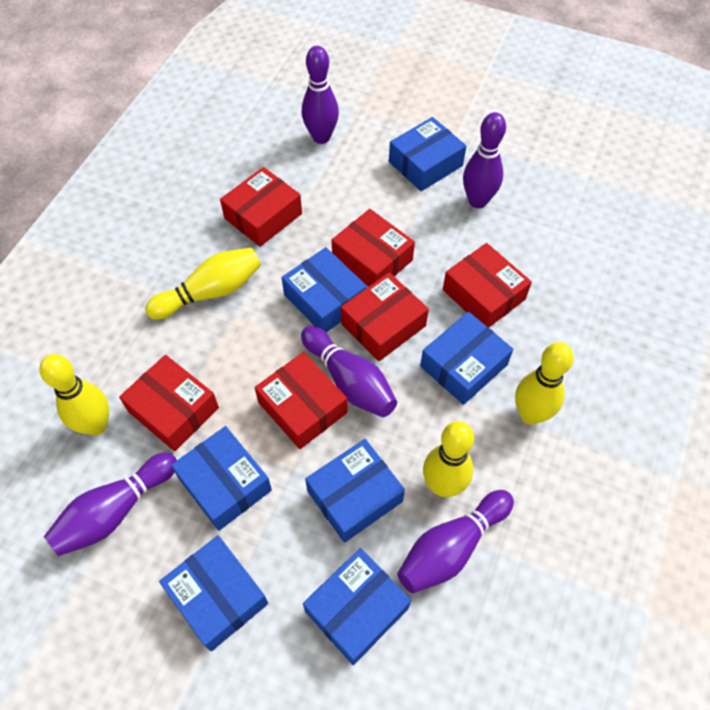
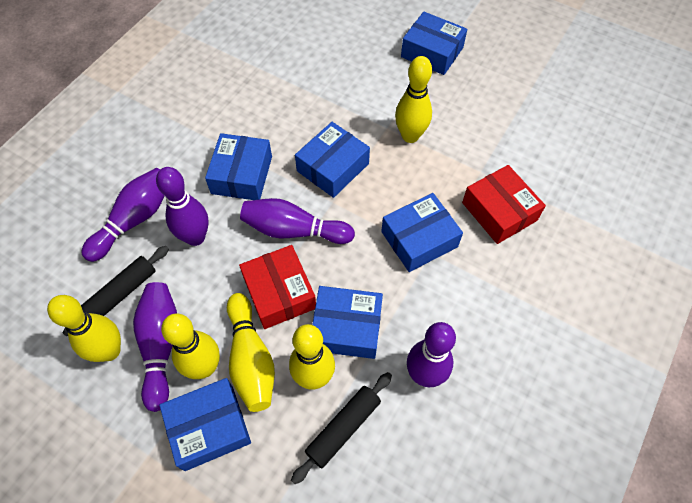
black rolling pin: none = 0 -> [63,246,169,336] [291,372,392,484] = 2
blue box: [159,535,268,651] [171,426,272,531] [282,247,367,332] [303,548,411,665] [305,439,405,543] [389,117,466,191] [420,312,513,405] = 7 -> [159,378,251,471] [205,133,272,200] [295,122,370,198] [312,286,383,359] [381,193,463,272] [401,12,467,75] = 6
red box: [119,355,219,451] [220,167,302,247] [255,352,348,449] [332,209,415,287] [341,272,429,361] [443,243,532,327] = 6 -> [239,245,316,329] [462,165,546,244] = 2
yellow bowling pin: [39,354,109,436] [145,247,261,320] [423,421,474,497] [515,342,574,425] = 4 -> [47,295,121,362] [161,313,220,379] [227,293,275,412] [289,324,335,390] [395,56,432,143] = 5

